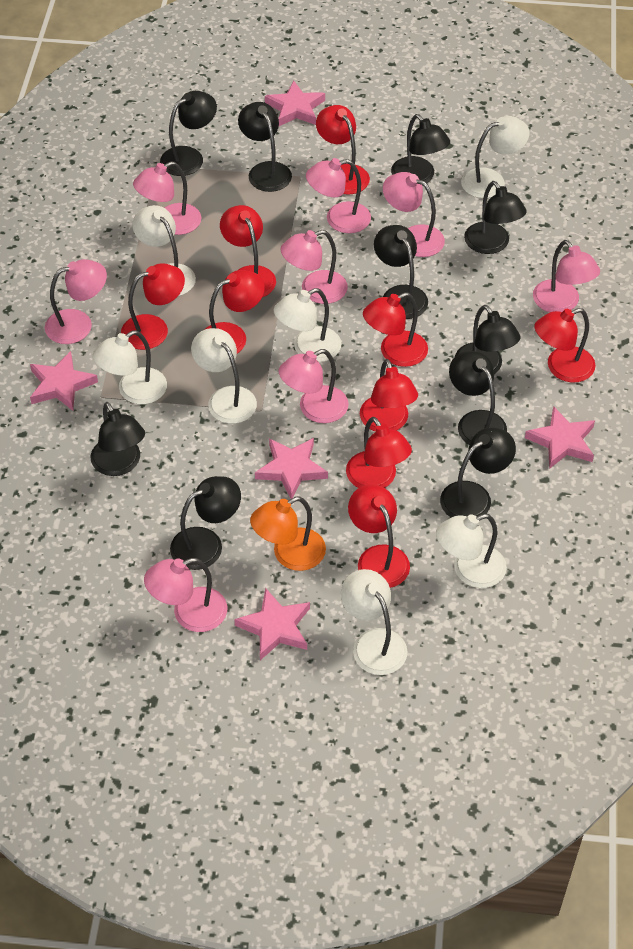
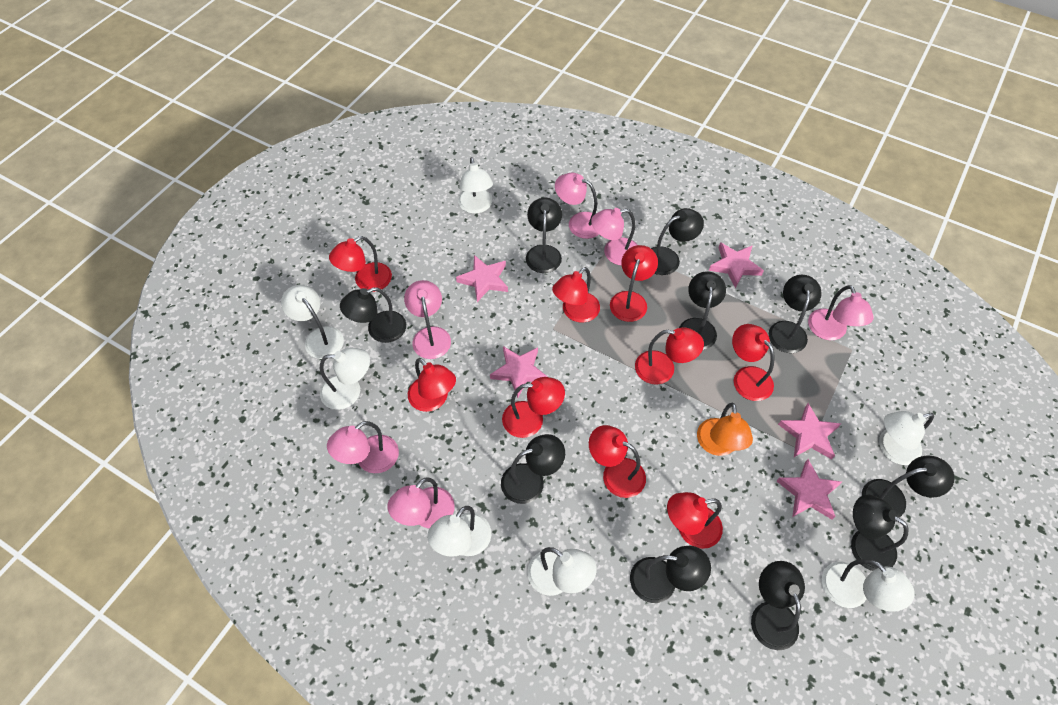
pink lamp: [45,259,107,344] [133,161,201,235] [144,558,227,632] [279,349,349,423] [280,230,348,304] [306,158,371,233] [383,172,445,257] [533,240,600,312] = 8 -> [327,421,399,473] [387,477,455,528] [404,280,451,359] [555,173,599,239] [591,208,637,265] [808,285,874,340] = 6

